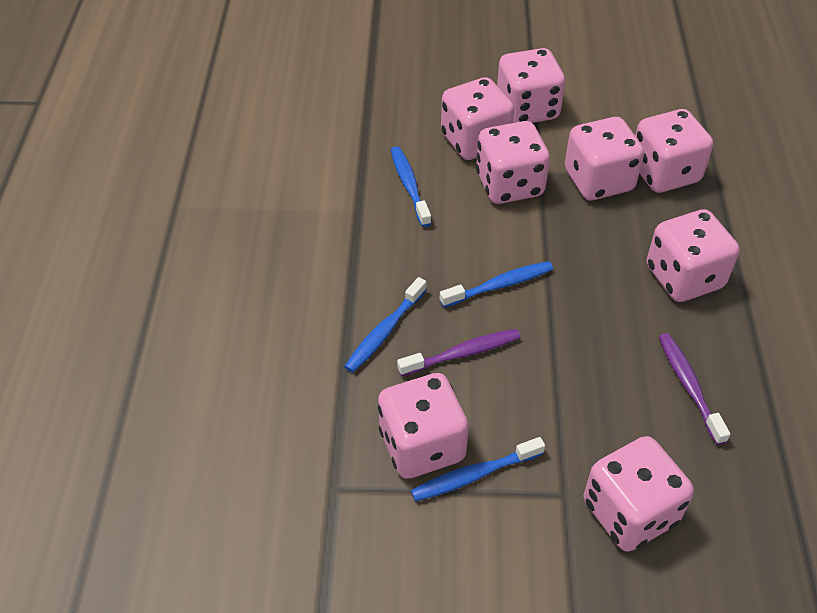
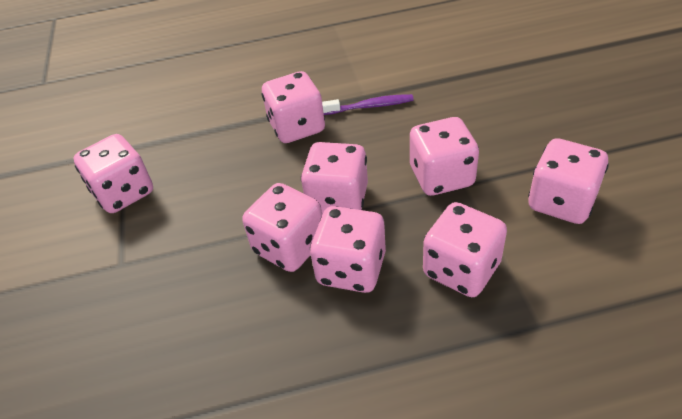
blue toothbrush: [344,277,427,373] [391,146,432,227] [411,437,545,502] [440,261,553,308] = 4 -> none = 0
purple toothbrush: [397,329,521,377] [659,333,731,445] = 2 -> [322,94,414,115] = 1

